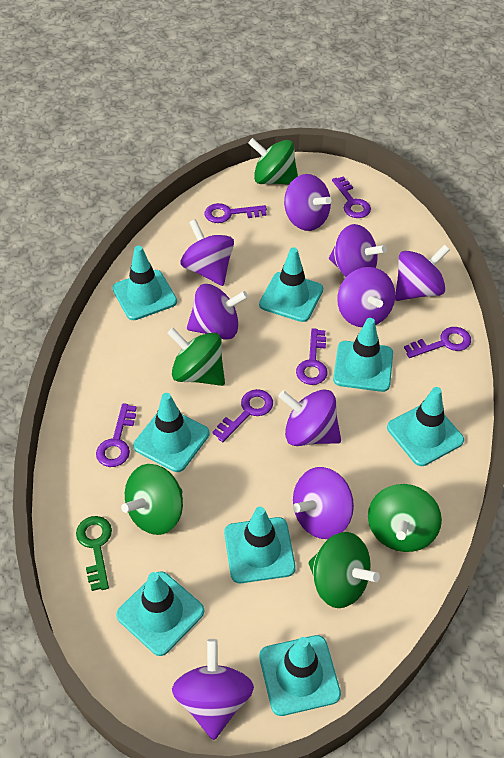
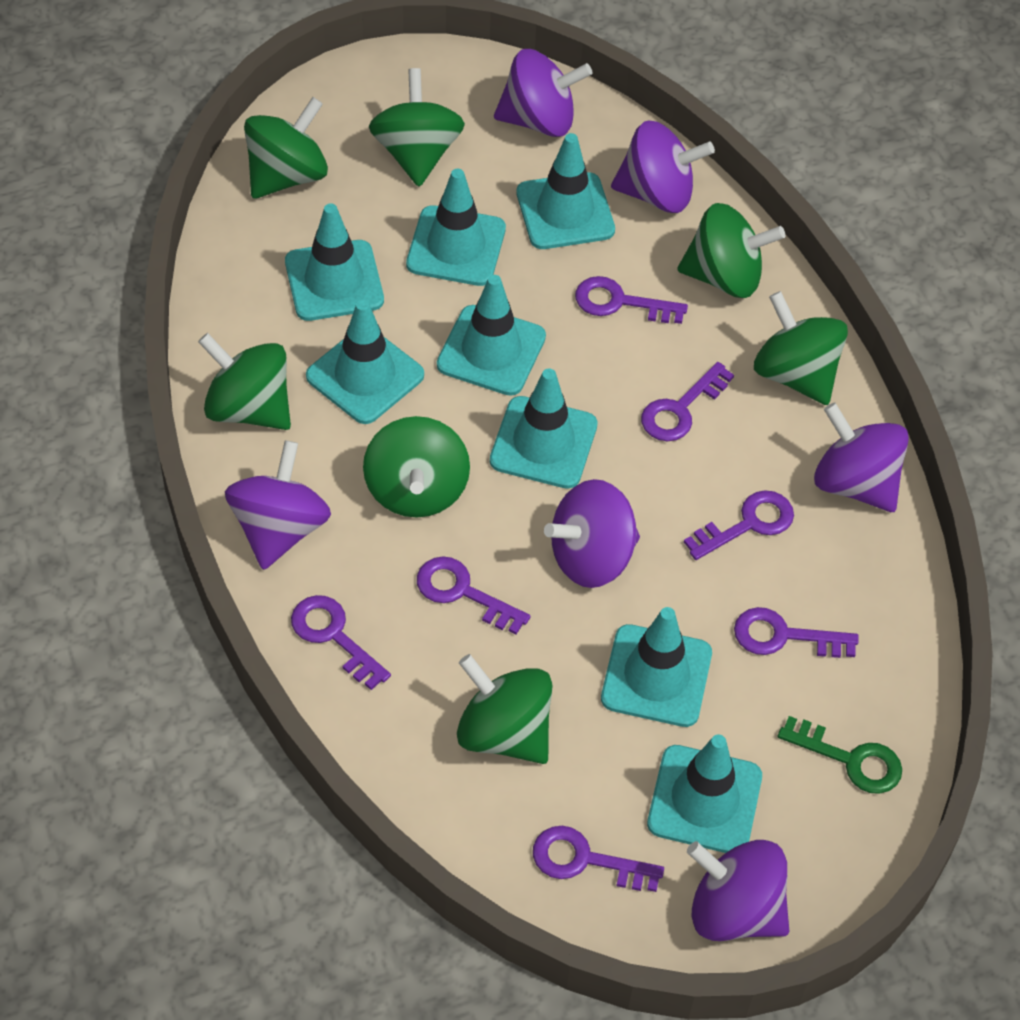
green spinning top: [121,464,183,535] [167,328,225,386] [248,138,298,185] [309,532,380,608] [368,484,442,552] = 5 -> [198,333,291,430] [244,97,328,199] [363,416,470,517] [369,68,465,187] [457,654,553,764] [677,203,785,298] [754,291,848,405] = 7
purple key: [96,403,137,467] [204,203,267,223] [212,389,273,442] [296,328,328,385] [332,176,371,218] [404,327,471,358] = 6 -> [291,595,391,690] [417,556,530,635] [533,826,664,892] [575,276,688,324] [641,362,734,441] [684,490,794,560] [734,607,859,658] = 7
purple spinning top: [172,639,254,740] [180,219,234,286] [187,284,248,340] [278,389,341,446] [284,174,331,231] [293,467,354,539] [329,224,387,277] [337,267,395,327] [395,245,450,301] = 9 -> [225,440,331,570] [494,49,592,137] [544,479,640,588] [611,121,715,213] [687,840,789,941] [814,402,909,512] = 6

